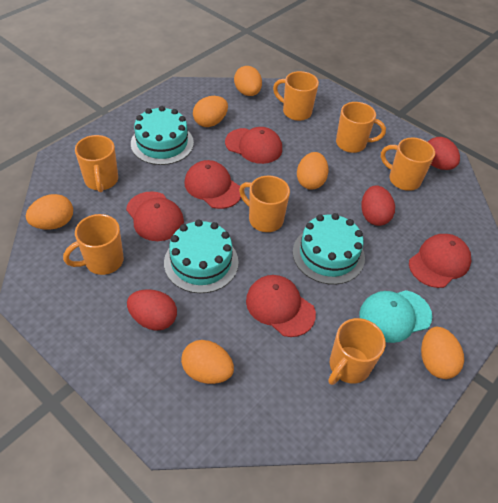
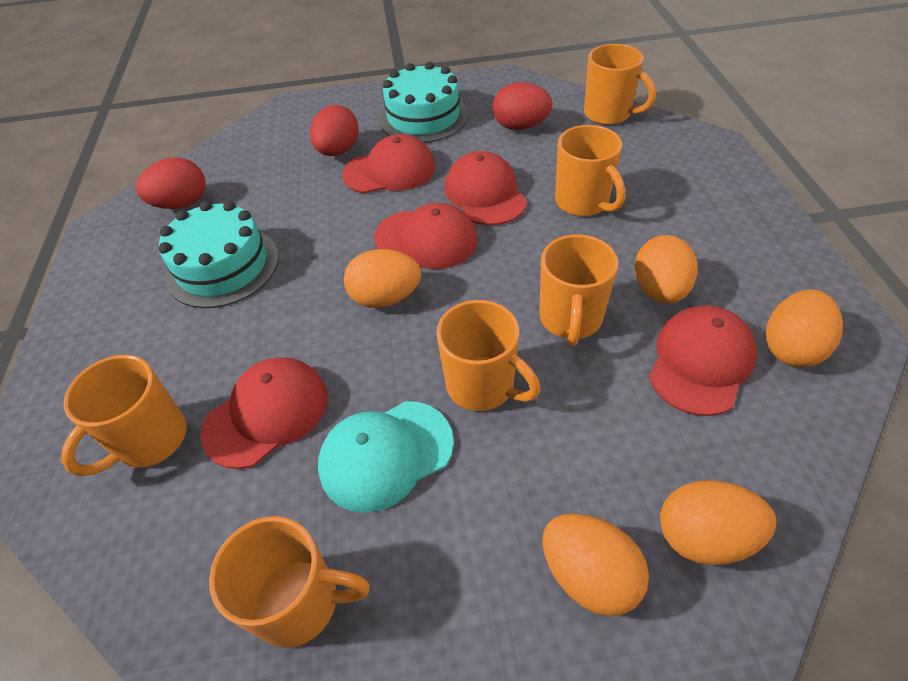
orange egg: [26,194,73,230] [181,340,234,384] [193,96,228,127] [234,66,262,96] [297,152,329,190] [421,327,464,379] = 6 -> [344,249,421,308] [542,513,649,616] [634,235,698,304] [660,480,777,565] [766,289,843,367] = 5
orange mug: [63,214,124,275] [75,135,118,193] [239,175,290,232] [273,71,319,121] [328,318,386,385] [336,102,386,153] [381,137,435,191] = 7 -> [61,355,187,476] [209,516,370,648] [436,300,541,411] [540,234,618,346] [555,125,625,216] [584,44,656,125] = 6
turquoise cake: [131,106,194,165] [164,219,239,293] [293,213,365,285] = 3 -> [158,201,279,308] [379,62,468,143] = 2

